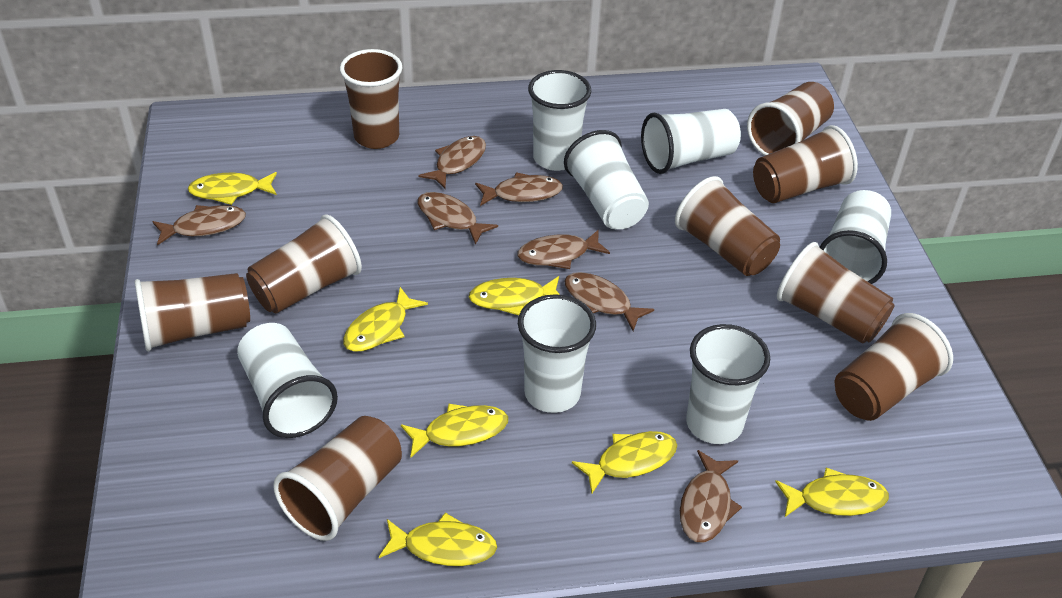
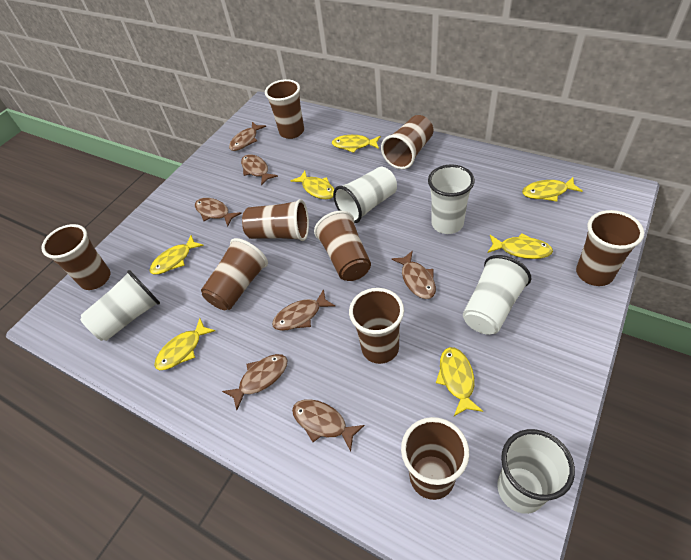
white cup: [237,323,338,438] [518,294,596,413] [528,70,591,171] [564,130,649,229] [641,109,741,174] [686,324,770,444] [819,190,891,284] = 7 -> [80,270,160,341] [333,167,397,223] [428,164,475,234] [463,255,531,335] [497,429,575,514] = 5

